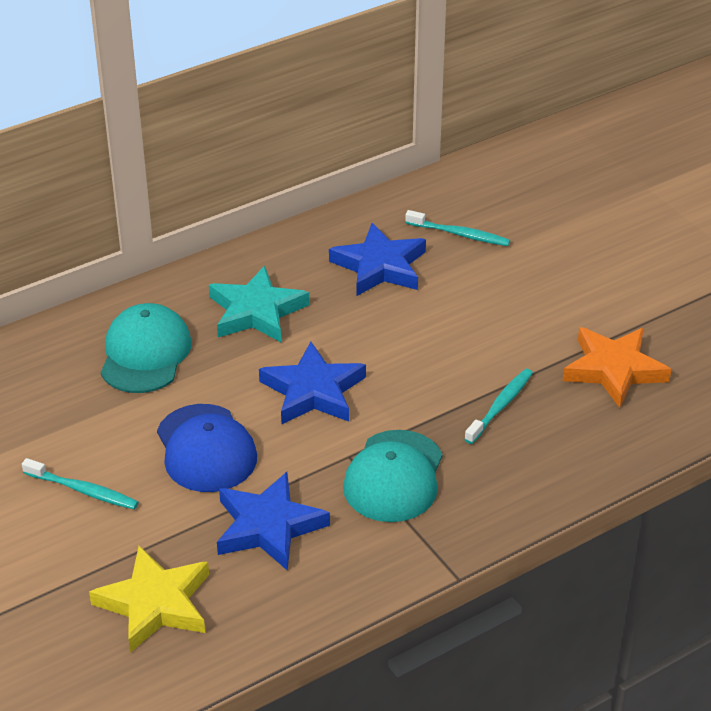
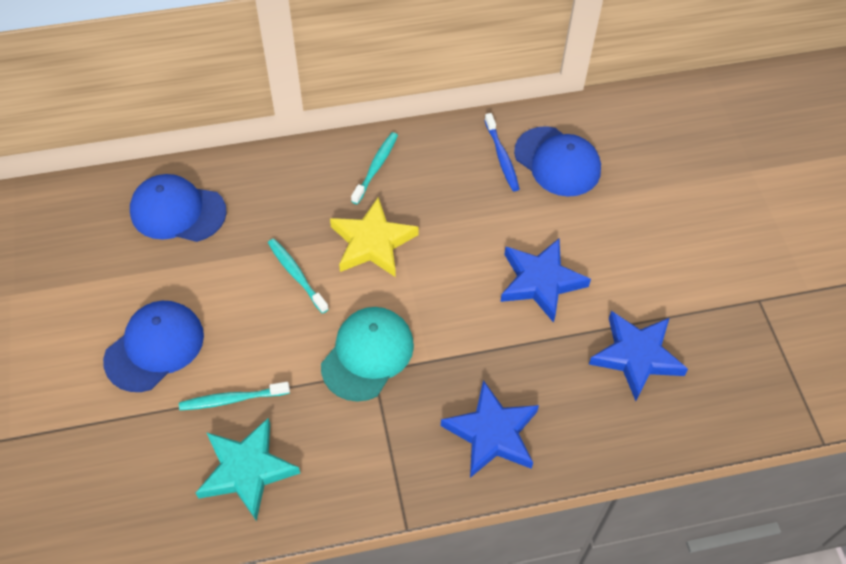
blue cap: [157,404,257,492] = 1 -> [103,301,204,392] [130,174,227,242] [514,126,601,197] = 3
blue toothbrush: none = 0 -> [484,113,520,191] = 1
orange star: [563,327,671,408] = 1 -> none = 0
turquoise cap: [101,303,192,393] [343,430,442,522] = 2 -> [321,307,414,402] = 1

